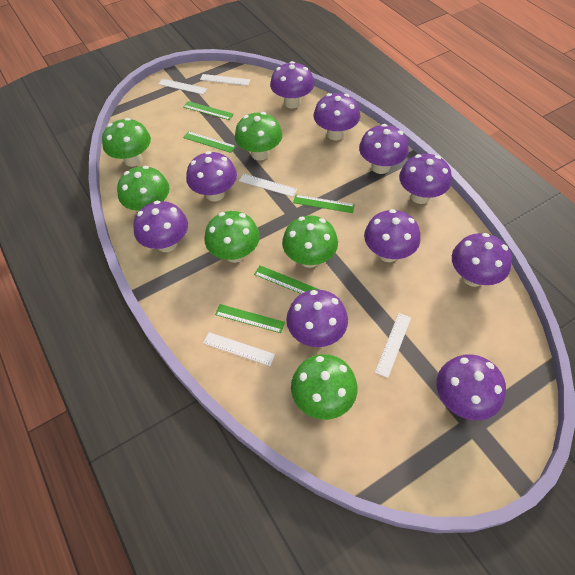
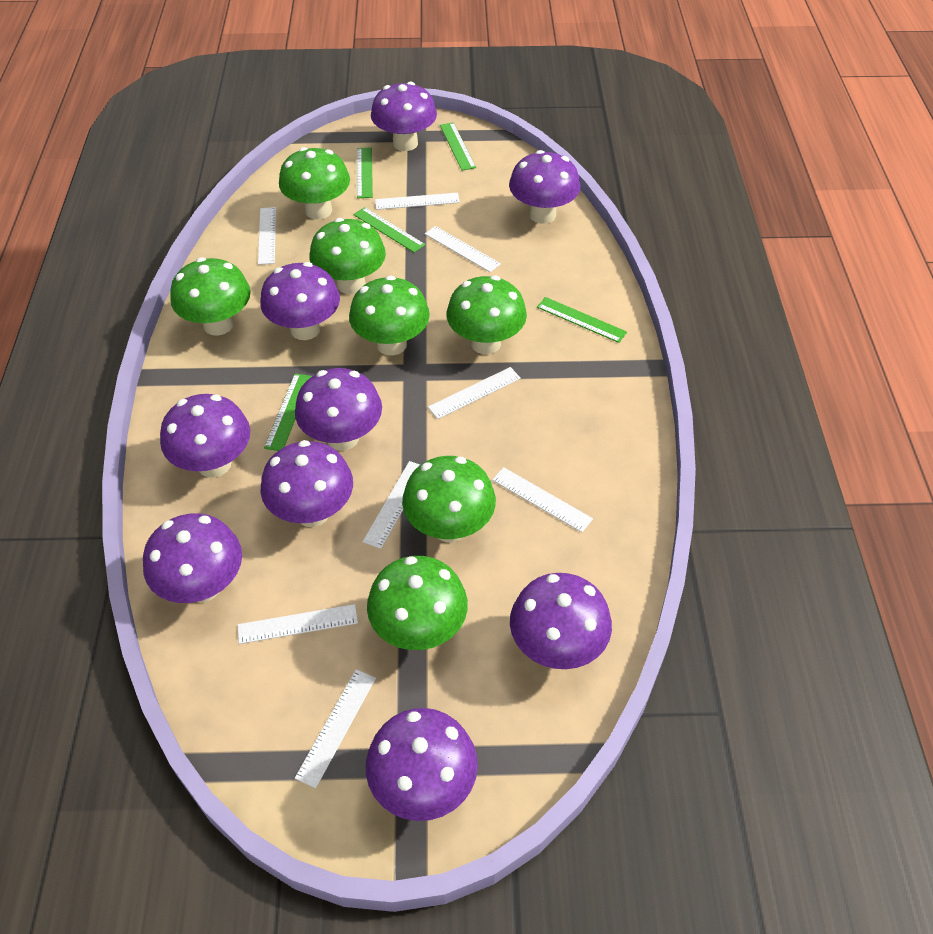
green mushroom: [102,118,151,167] [117,166,170,211] [204,211,260,263] [235,112,282,161] [282,215,338,268] [291,354,358,420] = 6 -> [170,258,251,336] [279,147,350,219] [309,218,386,294] [349,276,430,356] [367,556,468,650] [402,456,496,542] [446,276,527,354] = 7
purple mushroom: [133,201,188,252] [186,151,237,202] [270,61,314,109] [286,290,348,347] [314,93,360,140] [359,124,409,174] [364,209,421,262] [399,154,452,204] [436,354,506,420] [452,233,512,287] = 10 -> [143,513,242,603] [160,394,250,477] [260,262,340,340] [260,440,353,527] [295,368,382,451] [366,708,478,821] [371,82,437,151] [509,150,580,224] [510,573,612,669] = 9
white ruler: [158,79,207,94] [200,74,250,86] [203,332,275,366] [239,174,297,197] [375,313,411,378] = 5 -> [237,604,358,644] [258,207,276,265] [295,669,376,788] [362,461,420,549] [375,193,460,210] [425,226,501,272] [428,367,521,419] [492,467,593,532] = 8

